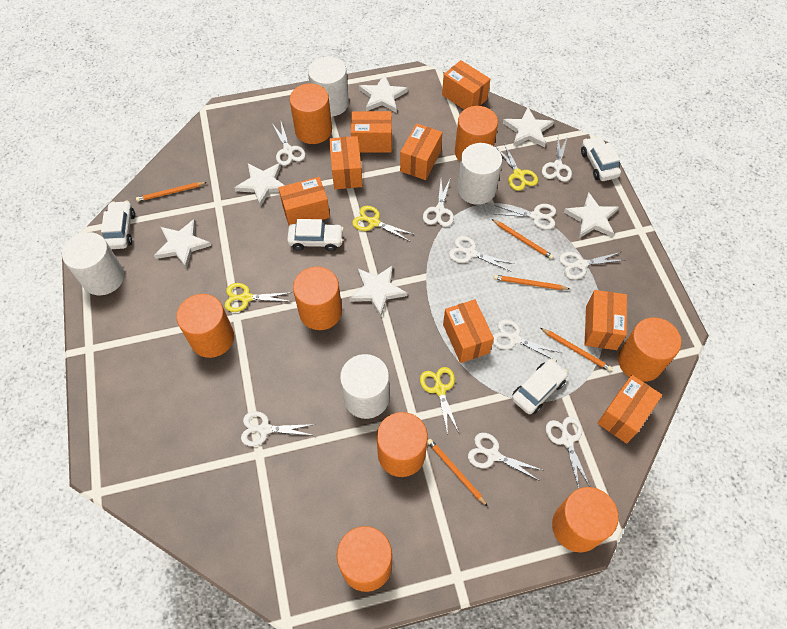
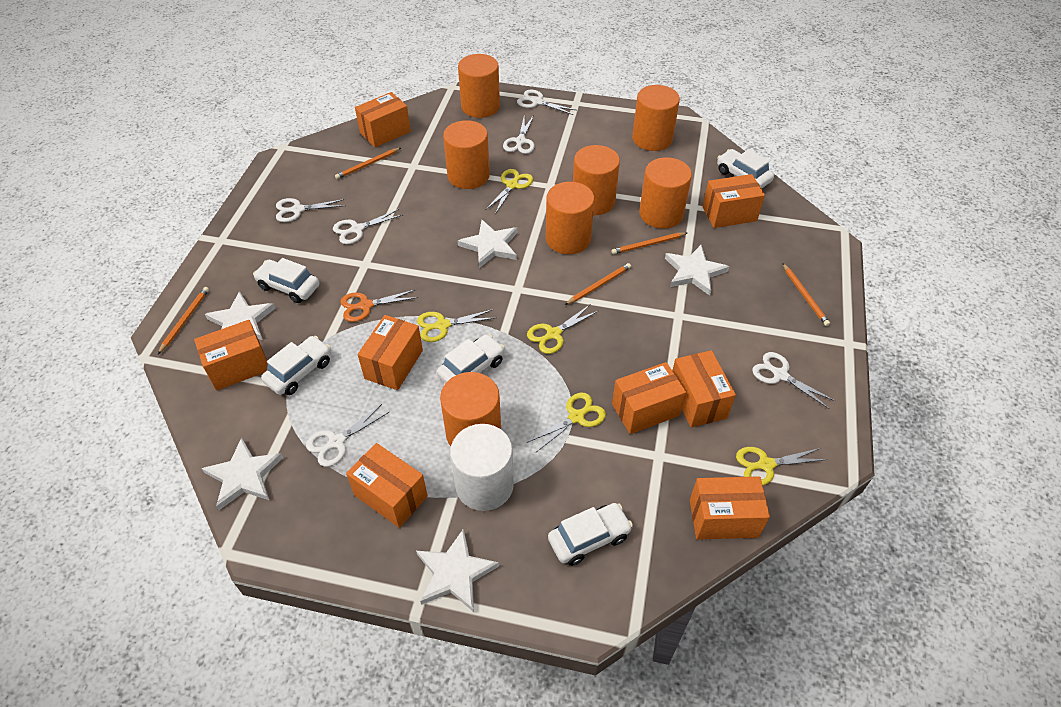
orange cylinder: [176,294,234,358] [289,84,332,144] [293,267,342,330] [337,526,392,592] [377,412,428,477] [455,106,498,162] [552,487,619,552] [618,317,681,382] = 8 -> [440,372,501,446] [443,120,490,189] [458,54,500,118] [546,182,594,254] [573,145,620,215] [632,85,680,151] [639,157,692,229] = 7
orange scissors: none = 0 -> [340,289,419,322] = 1
white car: [101,201,135,249] [287,219,344,251] [512,359,568,414] [581,136,621,181] = 4 -> [253,258,319,303] [261,336,331,395] [437,334,505,384] [548,503,633,566] [717,149,774,189] = 5
white cylinder: [62,232,124,295] [308,57,349,117] [340,354,390,419] [457,143,502,205] = 4 -> [450,424,514,511] = 1
white scissors: [241,411,316,446] [272,122,306,166] [423,177,454,227] [449,236,515,271] [468,433,542,481] [493,319,561,362] [494,204,556,230] [542,136,572,182] [546,417,590,489] [559,252,625,280] = 10 -> [276,198,346,222] [306,404,389,467] [333,209,403,244] [503,115,535,154] [517,90,576,115] [752,352,835,409] = 6
white star: [154,219,211,269] [234,163,285,207] [350,265,407,317] [359,74,408,113] [503,108,554,147] [564,192,619,238] = 6 -> [201,437,283,510] [205,291,275,340] [416,528,499,612] [458,220,517,268] [665,245,729,296] = 5
yellow scissors: [224,283,292,312] [352,206,415,241] [420,367,459,435] [496,143,538,191] = 4 -> [417,309,495,342] [486,169,533,214] [527,305,598,354] [527,393,606,453] [736,447,827,485] = 5

